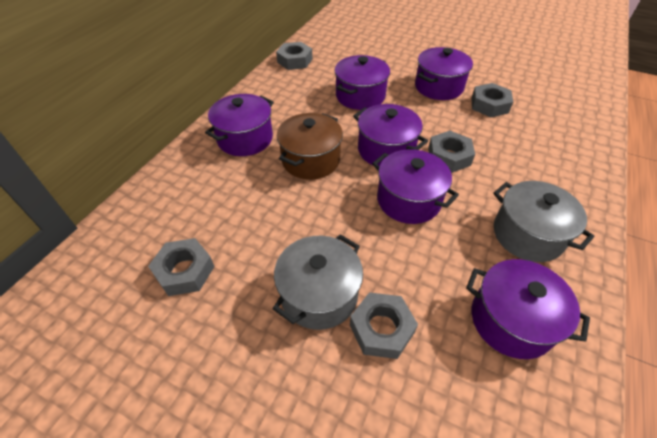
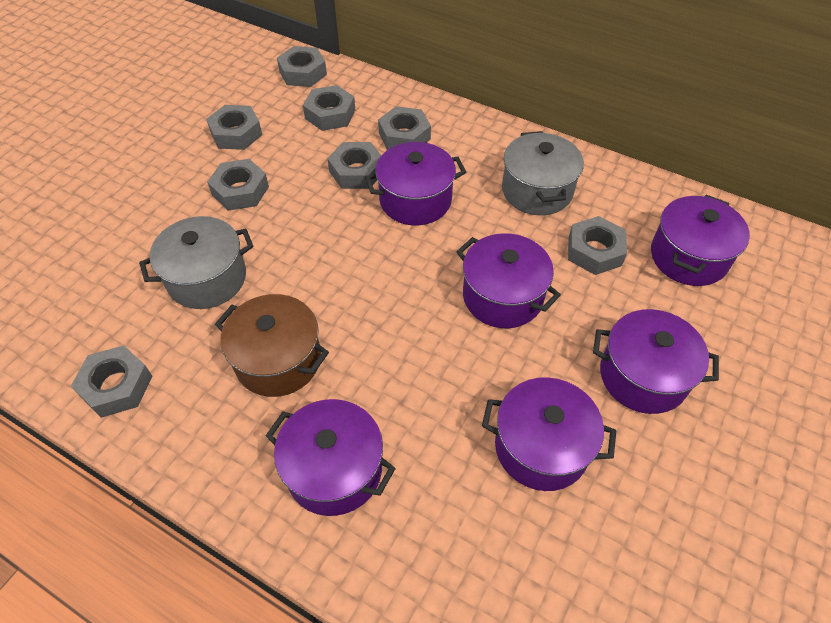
grey nut: [148,238,215,296] [276,42,312,70] [350,292,418,359] [428,131,475,173] [471,83,513,117] = 5 -> [71,345,152,418] [206,105,262,150] [207,159,269,211] [277,46,327,87] [303,85,355,131] [327,142,381,189] [378,106,431,150] [568,216,627,275] = 8

